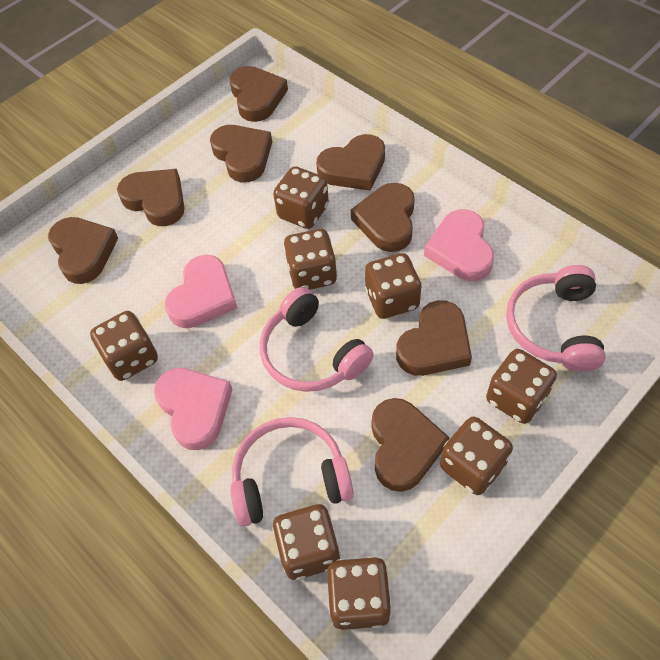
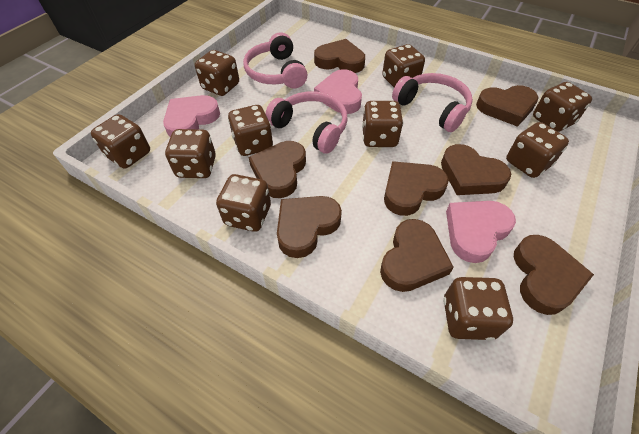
brown dice: [90,311,158,381] [272,504,341,580] [273,166,329,229] [284,229,337,290] [327,557,392,630] [365,253,422,319] [440,417,513,495] [486,349,557,424] = 8 -> [91,114,150,169] [165,129,216,178] [195,50,239,96] [216,174,271,232] [228,105,273,156] [362,101,403,147] [382,44,425,87] [443,277,513,341] [506,122,569,178] [533,82,592,132] = 10

